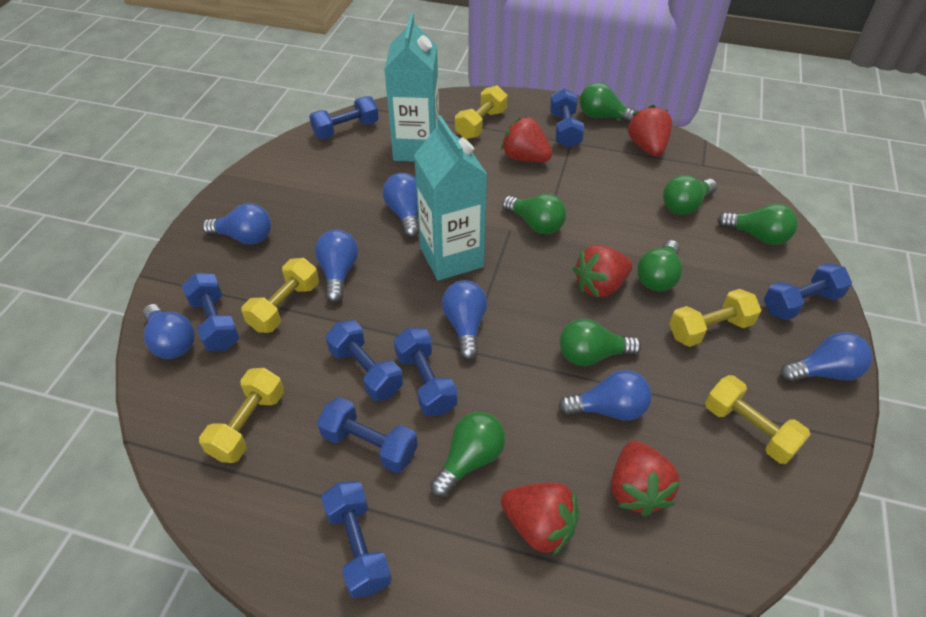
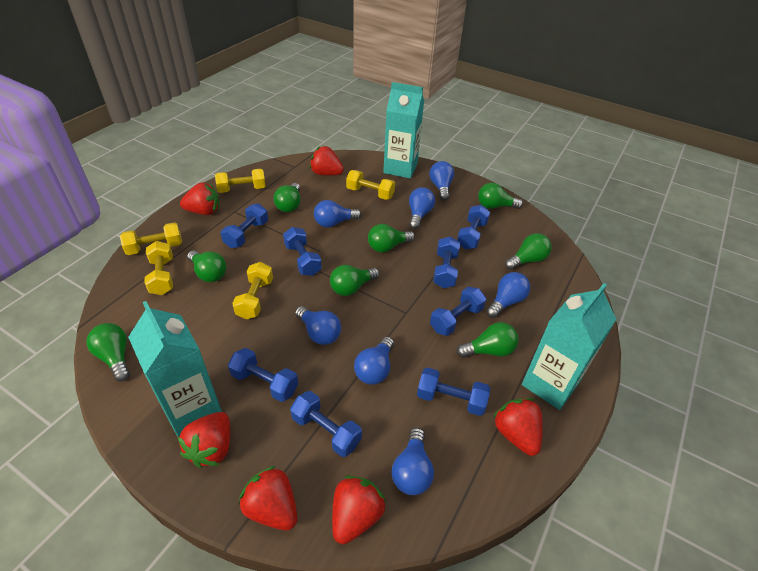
green light bulb: [430,412,505,497] [502,194,566,234] [560,319,642,366] [580,83,637,123] [637,240,682,292] [663,175,717,215] [717,204,798,245] = 7 -> [87,323,130,382] [187,251,227,282] [274,183,301,212] [330,265,380,296] [368,224,415,252] [457,322,518,358] [478,183,523,209] [505,233,552,270] = 8
red strawberry: [501,116,552,162] [501,482,580,557] [573,245,632,298] [611,441,680,516] [628,105,672,156] = 5 -> [178,412,230,468] [180,182,219,215] [239,466,297,530] [310,146,344,176] [332,475,386,544] [493,398,543,456] = 6
turquoise carton: [384,13,439,162] [414,115,487,281] = 2 -> [128,301,222,436] [383,82,424,178] [522,283,617,410] = 3

